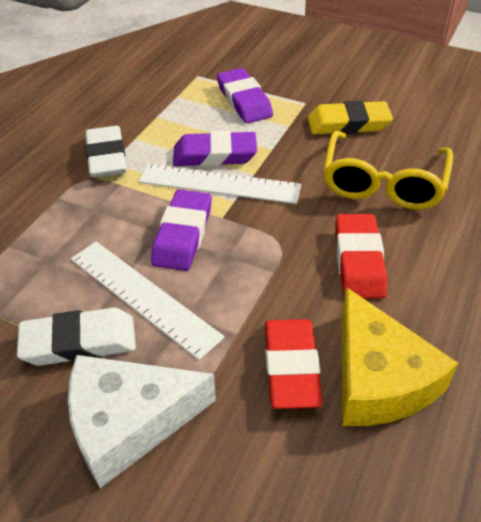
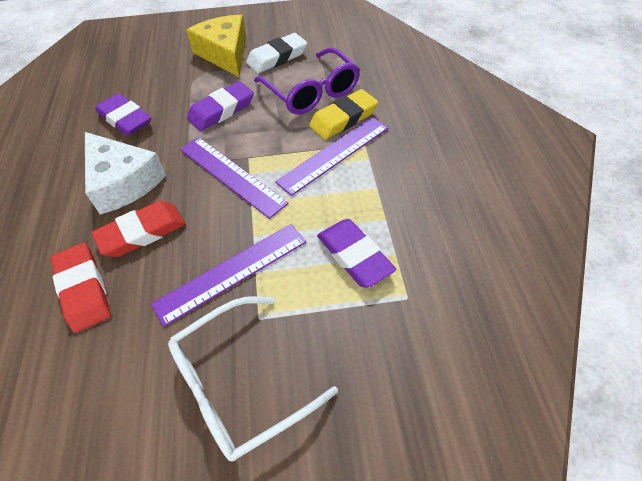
purple glasses: none = 0 -> [254,48,360,114] = 1
purple ruler: none = 0 -> [151,224,306,327] [180,137,289,219] [275,117,389,196] = 3
white eraser: [17,308,136,366] [85,126,127,178] = 2 -> [246,33,307,73] = 1
white glasses: none = 0 -> [168,296,338,462] = 1
white ruler: [71,241,225,360] [138,164,301,204] = 2 -> none = 0
yellow glasses: [323,131,453,210] = 1 -> none = 0

